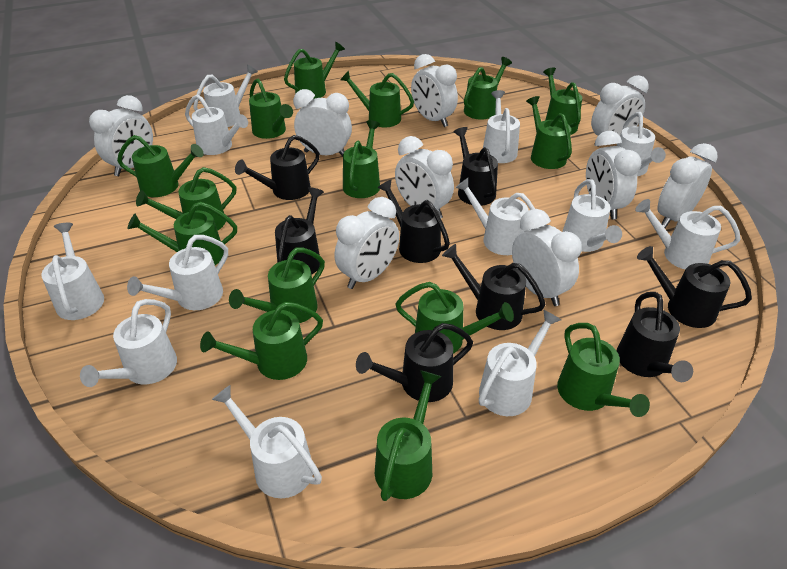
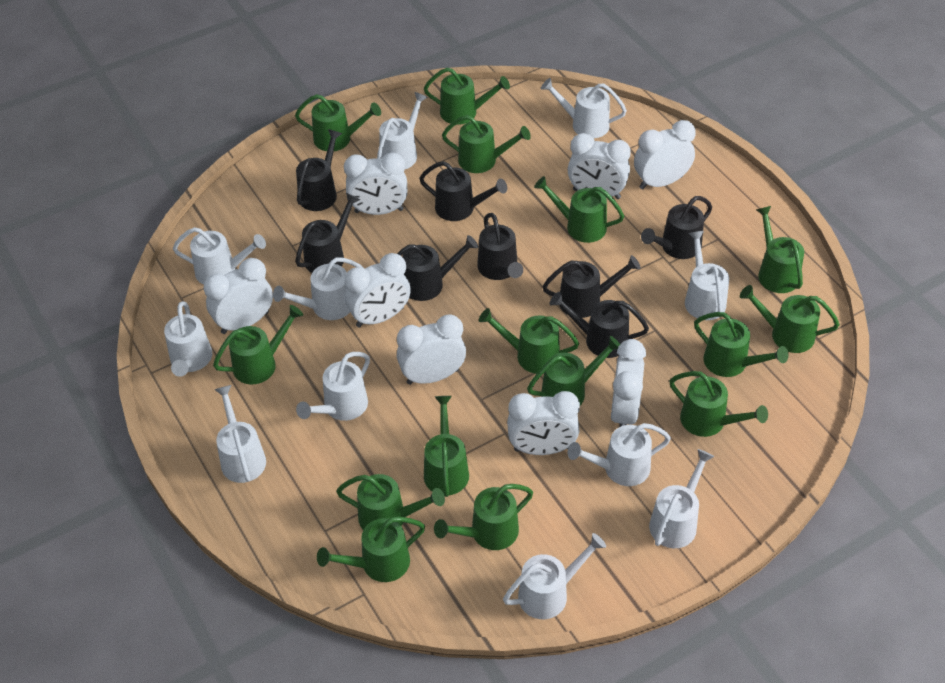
white clock: [89,95,153,176] [293,89,352,156] [335,197,399,289] [395,136,454,218] [411,54,458,127] [512,209,582,306] [586,131,641,219] [591,75,649,147] [657,143,718,228] = 9 -> [204,258,273,334] [344,152,407,215] [344,253,411,327] [397,314,466,385] [507,391,580,455] [568,133,631,199] [611,339,646,427] [634,120,696,189] = 8
white watering can: [41,223,104,320] [80,299,177,387] [127,235,228,310] [185,94,248,155] [193,65,258,127] [212,385,322,498] [455,178,535,255] [479,309,561,416] [483,90,520,163] [562,179,622,252] [616,112,666,176] [635,199,741,270] = 12 -> [164,301,212,377] [173,227,266,284] [214,385,266,483] [273,257,363,320] [296,352,370,421] [377,92,428,169] [503,533,606,619] [541,78,627,138] [567,423,671,486] [649,449,714,548] [685,231,729,320] = 11

